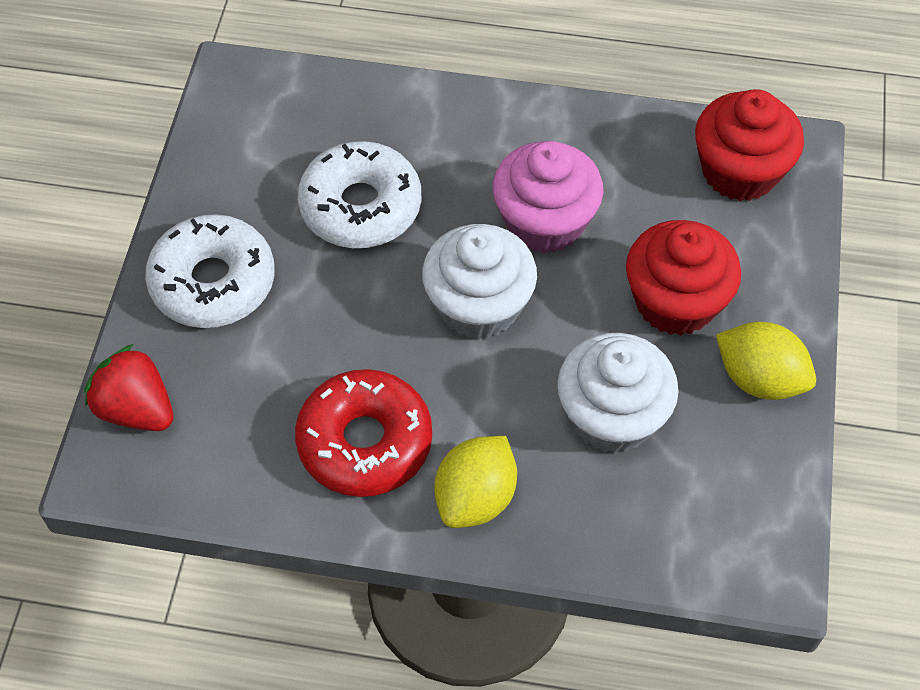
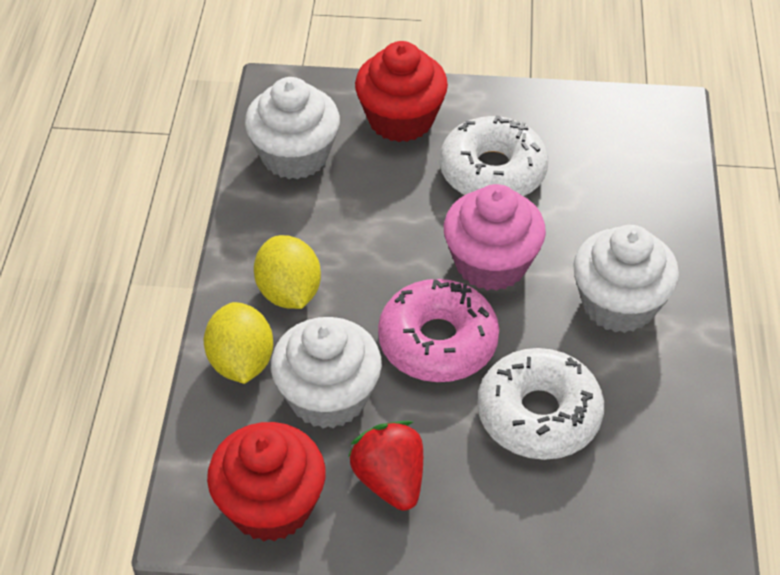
pink donut: none = 0 -> [378,279,499,382] = 1
red donut: [295,369,432,497] = 1 -> none = 0
white cupcake: [422,224,537,340] [557,333,679,453] = 2 -> [245,77,340,179] [271,317,382,428] [573,225,679,333] = 3

